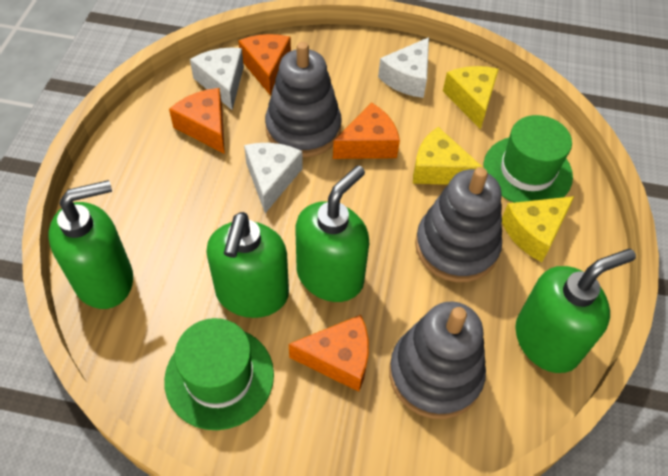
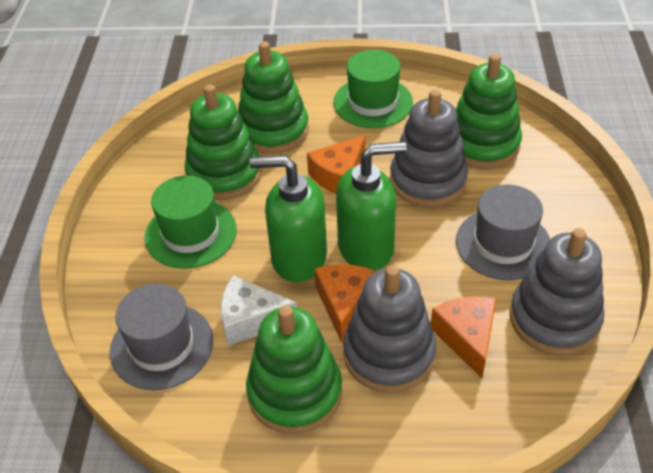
green soap dispenser: [48,180,133,309] [206,212,289,318] [295,165,369,302] [515,249,636,373] = 4 -> [249,155,327,282] [336,142,407,271] = 2
green stacking toy: none = 0 -> [185,84,261,200] [238,41,309,154] [246,305,342,434] [456,54,522,169] = 4
grey hat: none = 0 -> [110,284,213,390] [456,184,550,280] = 2
orange cheese: [169,88,225,154] [238,34,291,96] [289,315,369,392] [333,102,400,159] = 4 -> [307,135,366,194] [314,264,376,343] [431,296,497,379] = 3
white cheese: [190,48,244,110] [244,143,303,213] [378,37,429,98] = 3 -> [221,275,297,346] = 1
yellow cheese: [413,127,484,185] [443,66,499,130] [502,196,575,262] = 3 -> none = 0

